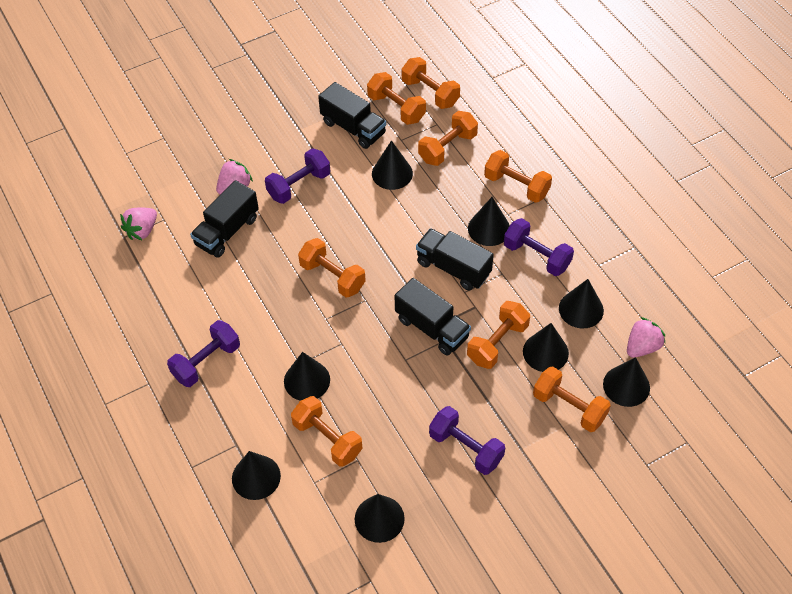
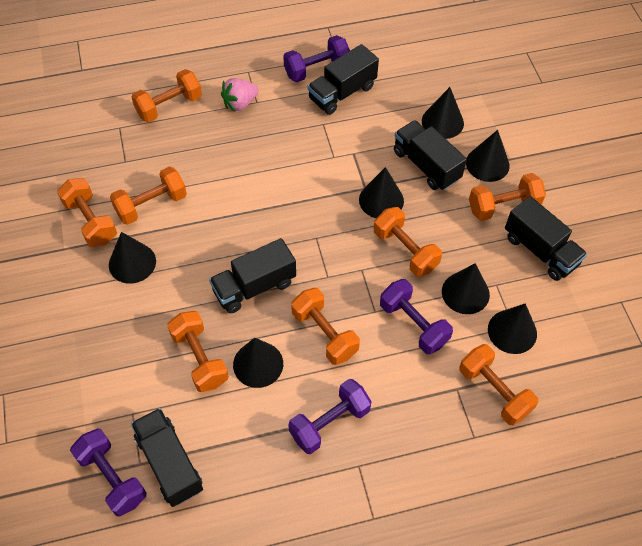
black cone: [232,451,281,500] [284,352,330,401] [355,494,405,543] [372,140,413,190] [468,197,510,246] [523,323,569,372] [559,279,604,328] [603,357,650,407] = 8 -> [109,232,156,283] [233,338,283,388] [359,167,404,218] [422,87,464,139] [442,263,490,314] [466,130,510,182] [488,303,537,354] = 7
black truck: [190,180,259,258] [318,82,386,149] [395,278,471,356] [416,228,494,291] = 4 -> [131,408,203,507] [209,238,296,314] [308,44,379,115] [394,120,467,190] [505,196,587,281] = 5
pink strawberry: [120,208,157,241] [216,159,253,194] [627,317,666,358] = 3 -> [221,78,259,112] = 1

